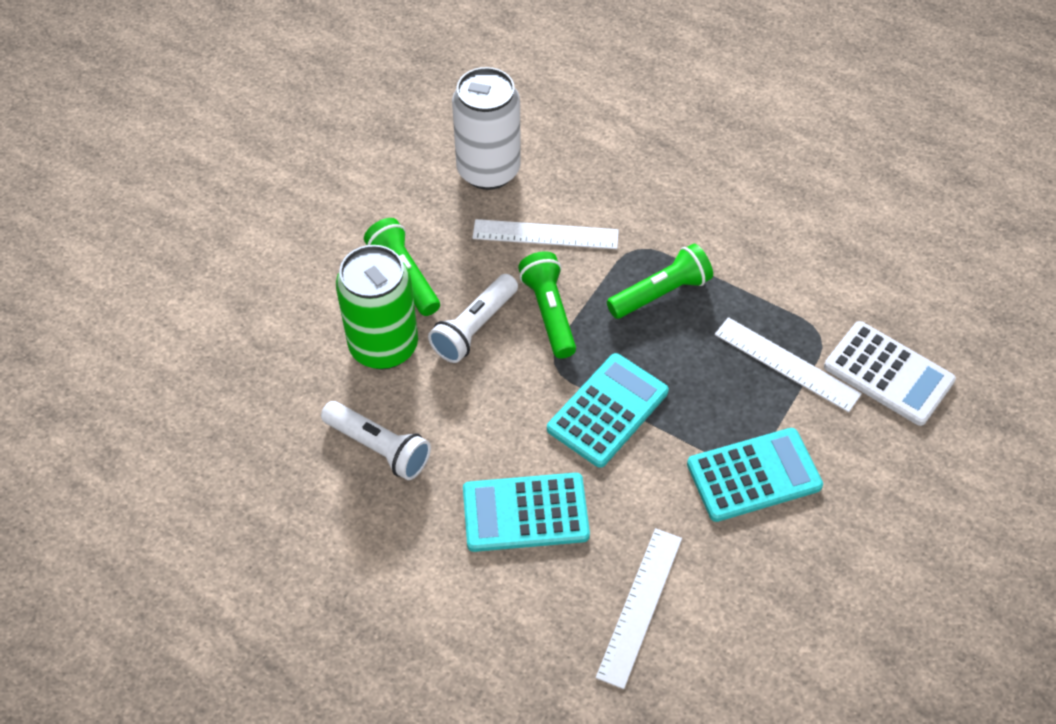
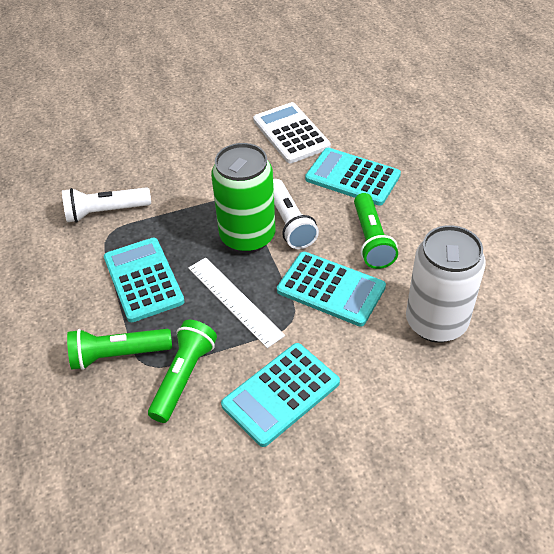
turquoise calculator: [463,473,590,552] [547,353,669,468] [687,428,823,522] = 3 -> [104,238,185,322] [221,343,340,447] [277,252,386,327] [305,148,401,206] = 4
white ruler: [472,219,619,249] [596,528,682,689] [714,317,862,412] = 3 -> [188,257,285,348] = 1

